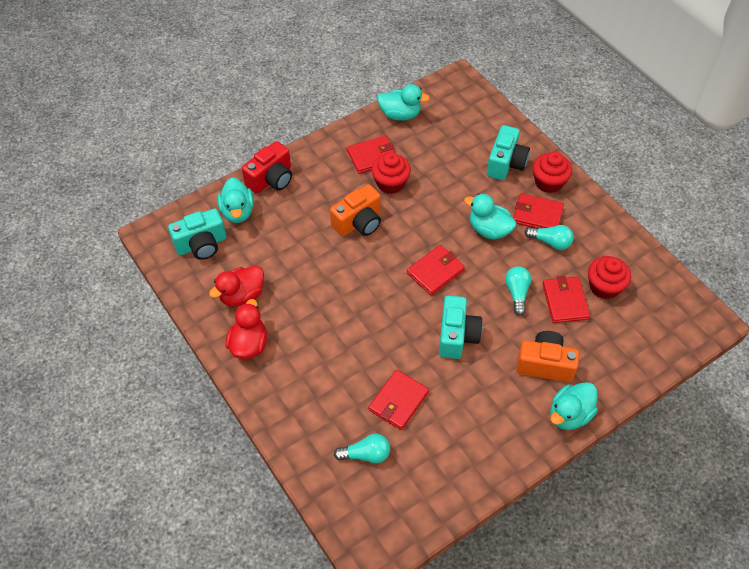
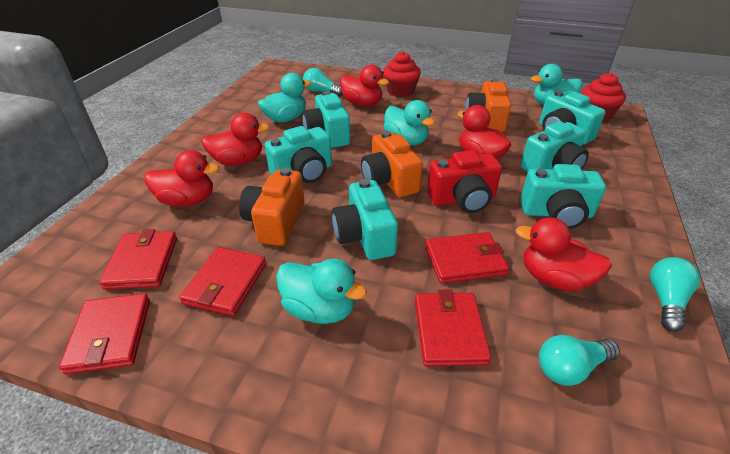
orange camera: [330,184,381,236] [516,331,579,382] = 2 -> [239,168,305,246] [361,131,423,197] [465,79,511,132] = 3
red cupcake: [371,153,411,194] [533,152,572,193] [588,256,631,299] = 3 -> [383,51,421,97] [581,73,626,122] = 2
red duck: [209,265,264,307] [226,299,267,359] = 2 -> [144,150,219,206] [201,113,270,166] [340,65,389,107] [457,105,511,159] [515,217,612,291] = 5
turquoise camera: [168,209,226,260] [439,295,483,359] [487,125,530,180] = 3 -> [265,126,332,183] [302,91,350,148] [332,179,398,260] [520,164,606,229] [521,121,589,172] [539,90,605,145] = 6

